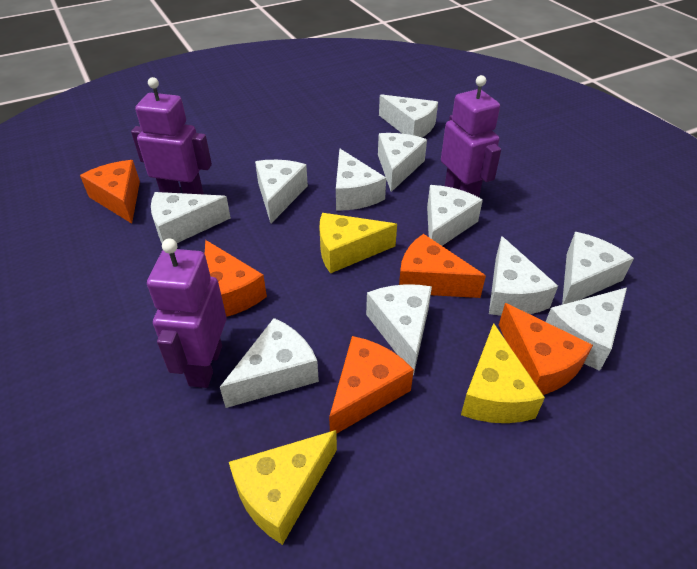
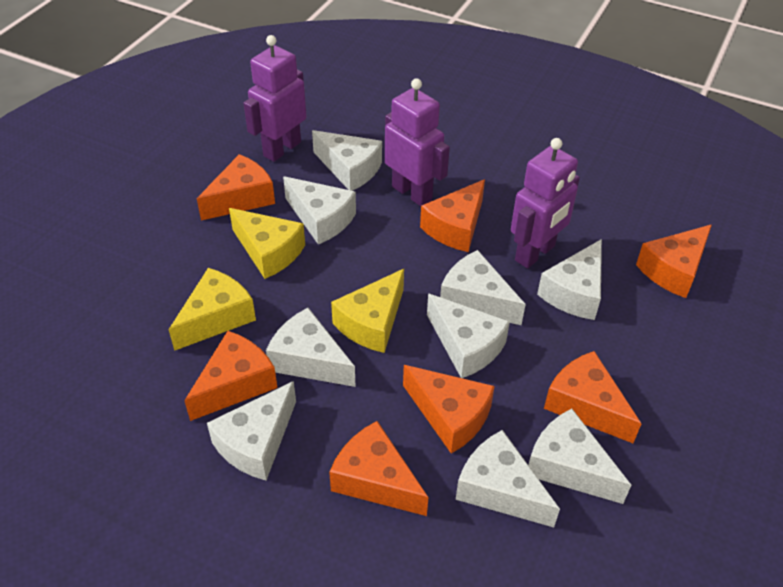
orange cheese: [80,160,140,224] [205,240,267,317] [329,336,414,434] [399,234,486,298] [499,303,593,395] = 5 -> [184,331,277,421] [197,154,275,221] [329,421,429,516] [403,365,495,453] [420,179,485,252] [544,351,642,443] [636,224,712,298] = 7
white cheese: [151,192,231,243] [220,318,319,408] [255,160,308,223] [336,149,386,211] [366,284,432,376] [378,133,427,192] [379,94,438,137] [427,185,483,246] [489,236,558,316] [546,288,627,371] [562,232,634,305] = 11 -> [207,381,296,480] [266,308,356,387] [283,176,356,244] [312,130,382,191] [427,294,510,378] [440,250,526,325] [456,430,560,528] [528,409,631,504] [537,239,602,320] = 9

